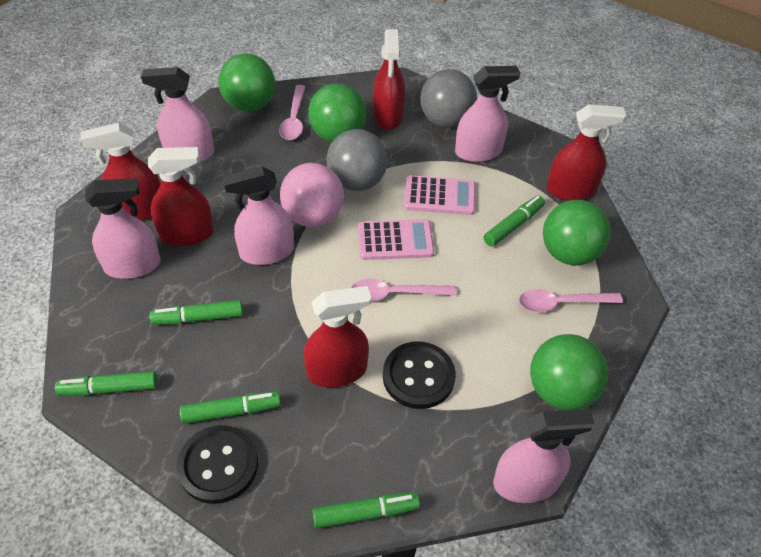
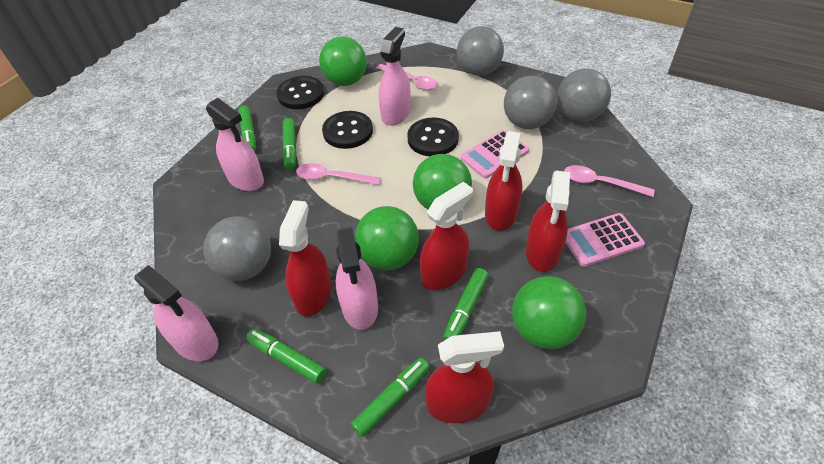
black button: [177,425,258,504] [383,341,456,409] = 2 -> [276,76,324,109] [322,111,373,149] [407,118,459,156] = 3
grey ball: [326,129,388,191] [420,69,477,127] = 2 -> [204,217,271,281] [457,26,504,76] [504,76,557,129] [557,69,611,122] = 4
pink ball: [280,163,344,227] = 1 -> none = 0
pink spray bottle: [85,178,161,279] [141,67,214,162] [223,166,294,265] [455,66,520,162] [493,409,595,503] = 5 -> [134,265,218,361] [206,98,264,191] [336,227,378,330] [379,27,411,126] = 4

